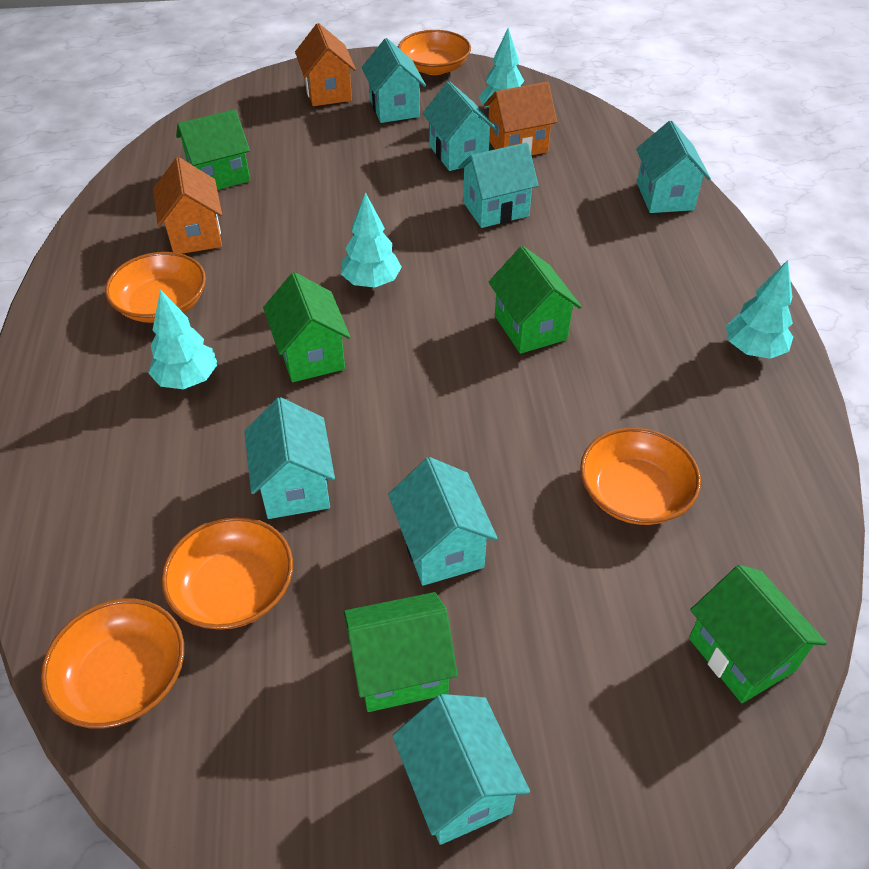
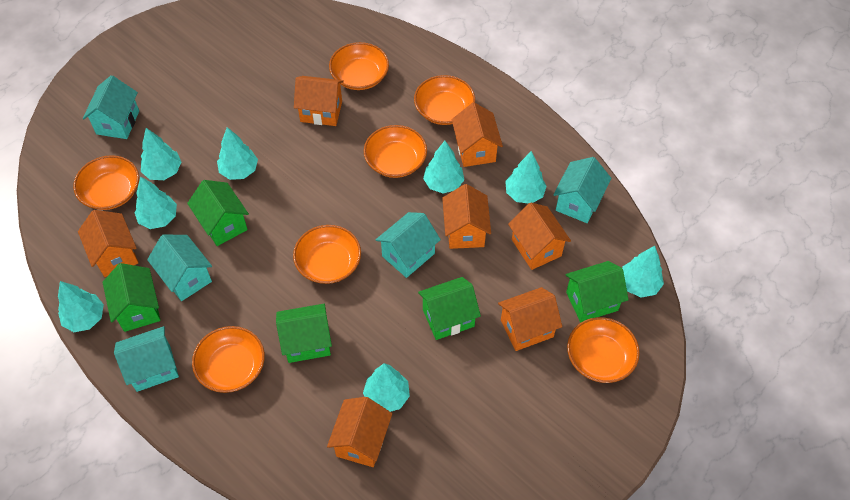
orange bowl: [41,599,184,729] [105,252,206,323] [162,516,293,629] [398,30,471,75] [580,428,701,525] = 5 -> [73,155,139,210] [192,326,265,393] [293,225,361,284] [329,42,389,90] [364,125,427,178] [414,75,475,125] [567,317,640,383] = 7
orange house: [153,157,222,254] [295,23,356,106] [484,82,557,156] = 3 -> [78,210,138,277] [294,76,344,126] [327,397,392,467] [442,184,491,249] [452,103,503,167] [498,287,562,351] [508,203,571,270] = 7
turquoise house: [244,397,335,519] [362,38,426,123] [388,457,498,586] [392,694,530,845] [422,81,497,171] [458,142,539,228] [636,121,711,213] = 7 -> [83,75,139,139] [114,326,179,392] [147,235,212,301] [376,212,441,278] [553,157,611,223] = 5
turquoise tree: [148,290,218,389] [341,192,402,288] [479,28,524,108] [726,260,793,359] = 4 -> [58,281,104,332] [134,176,177,229] [141,128,181,180] [217,127,258,180] [363,363,410,412] [423,141,464,194] [505,151,547,204] [622,246,664,298] = 8

